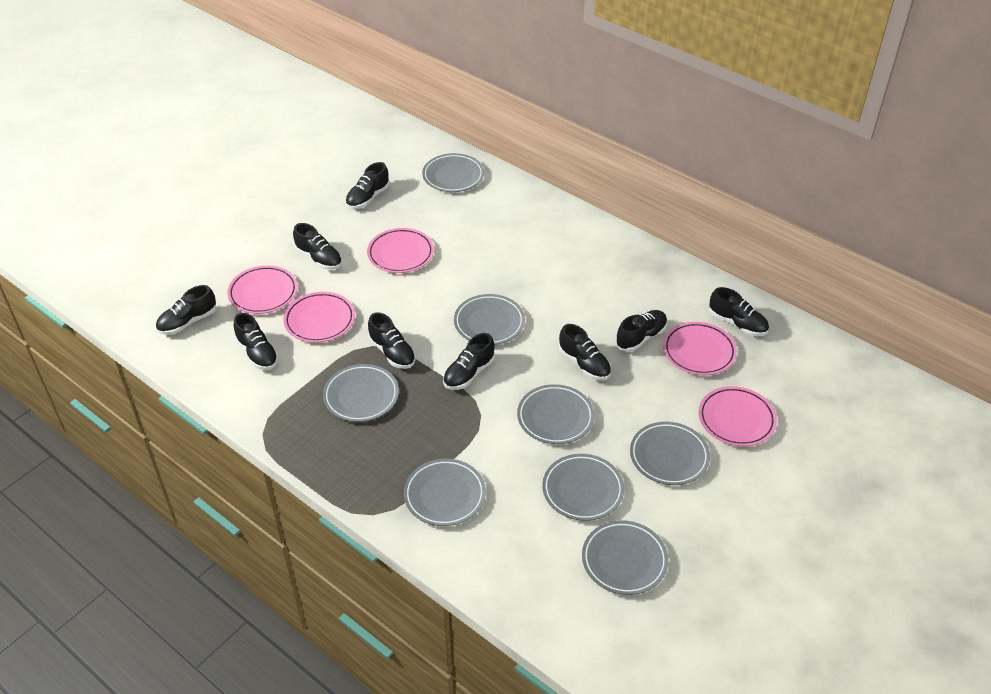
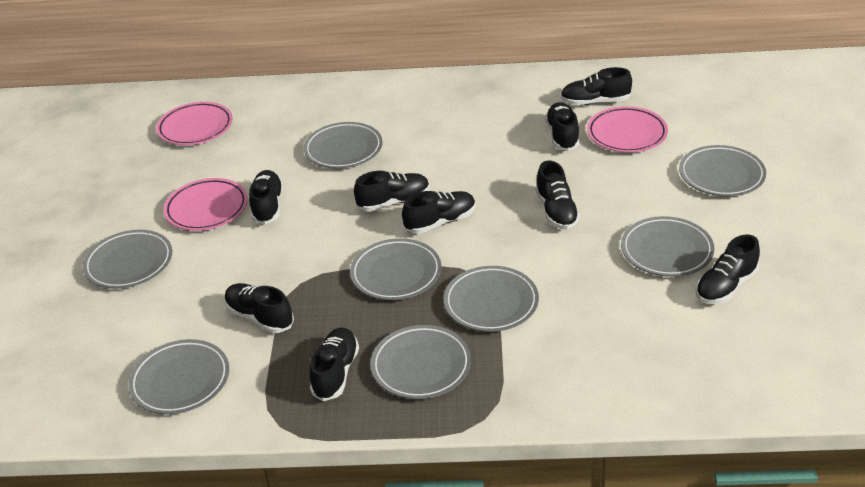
pink plate: [227,265,298,314] [283,292,355,343] [367,228,434,273] [663,322,737,375] [699,386,777,446] = 5 -> [156,102,233,145] [164,178,248,231] [587,106,668,153] = 3

